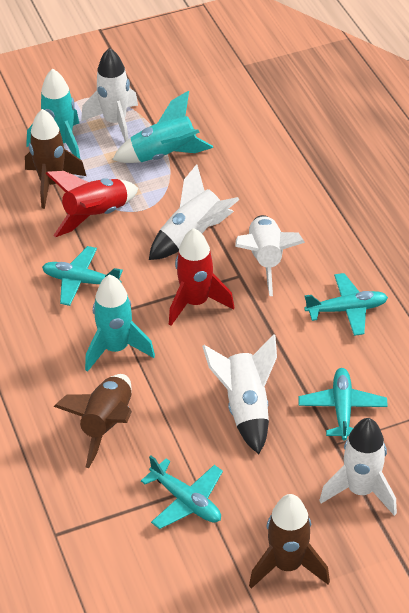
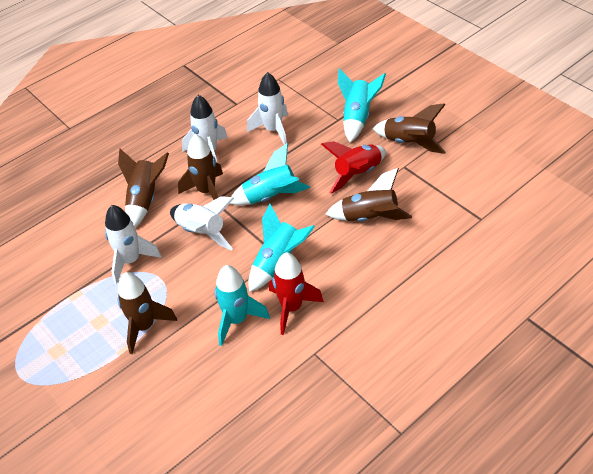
brown rocket: [25,109,86,209] [54,374,132,468] [249,494,330,589] = 3 -> [118,149,169,227] [118,272,177,354] [178,134,223,200] [326,168,412,221] [372,103,446,154] = 5
turquoise plane: [42,246,123,306] [141,455,223,529] [298,368,388,440] [304,273,388,336] = 4 -> none = 0
turquoise rocket: [26,69,81,160] [85,274,155,372] [112,91,213,163] = 3 -> [215,265,270,346] [230,143,310,205] [248,203,315,292] [338,68,386,142] = 4
white rocket: [81,48,138,142] [149,164,240,260] [202,335,277,454] [235,215,305,296] [319,418,397,516] = 5 -> [105,205,162,285] [170,196,234,251] [182,95,228,163] [247,72,288,145] = 4

